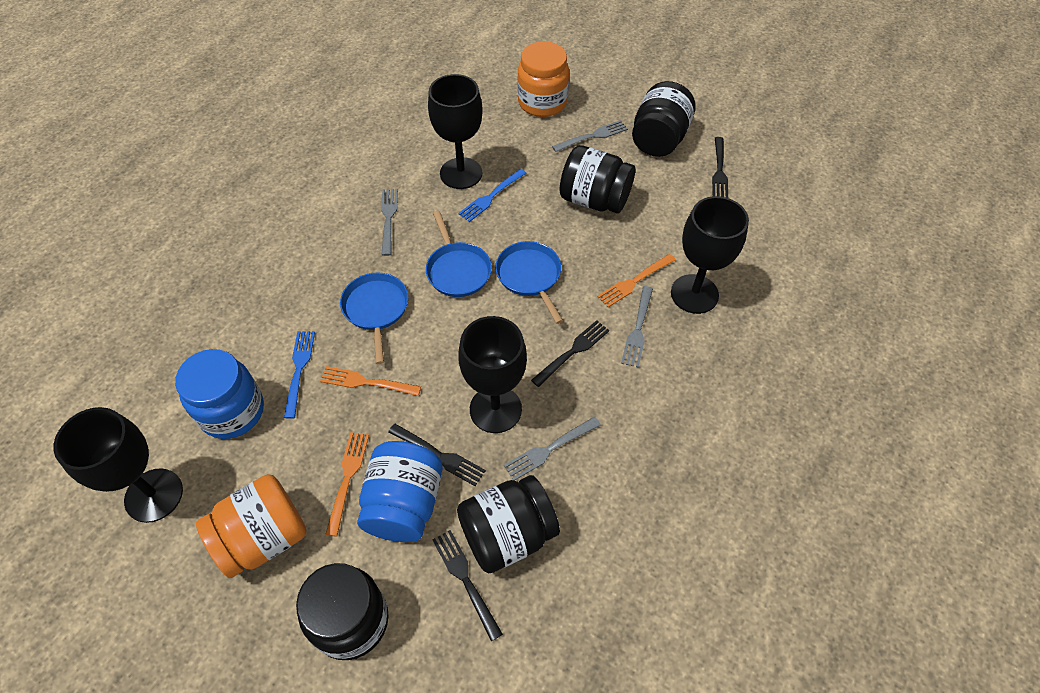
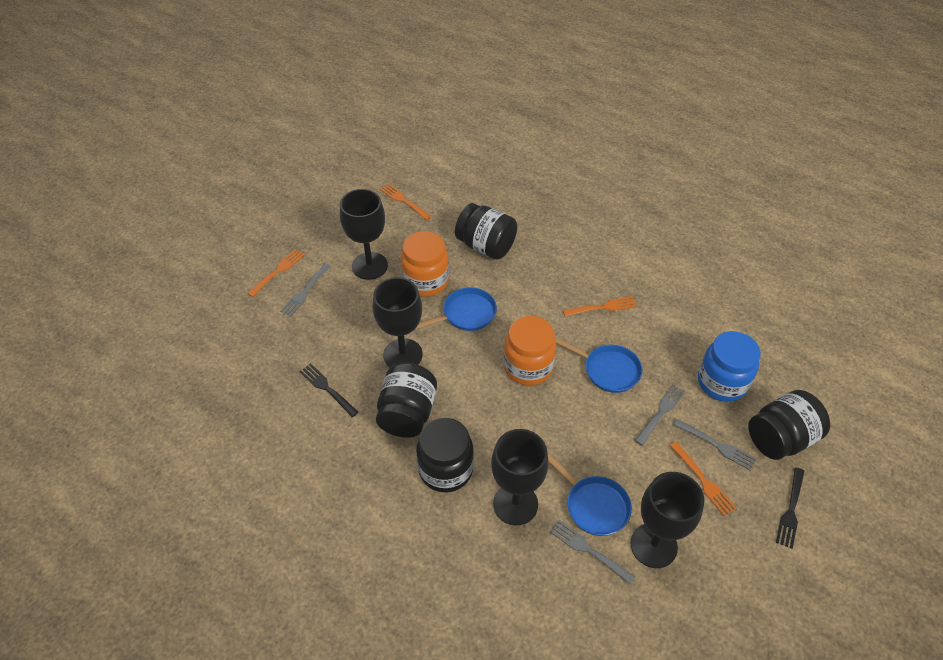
black fork: [388,424,486,486] [433,530,503,641] [531,320,609,387] [712,137,728,198] = 4 -> [299,363,359,417] [776,468,804,549] = 2
blue fork: [284,331,315,419] [458,169,526,222] = 2 -> none = 0
blue jar: [175,349,264,439] [357,441,443,542] = 2 -> [698,331,761,402] = 1
orange fork: [320,366,421,396] [325,432,369,537] [597,254,676,307] = 3 -> [247,249,305,297] [380,183,431,220] [563,296,637,317] [670,442,736,516] = 4

